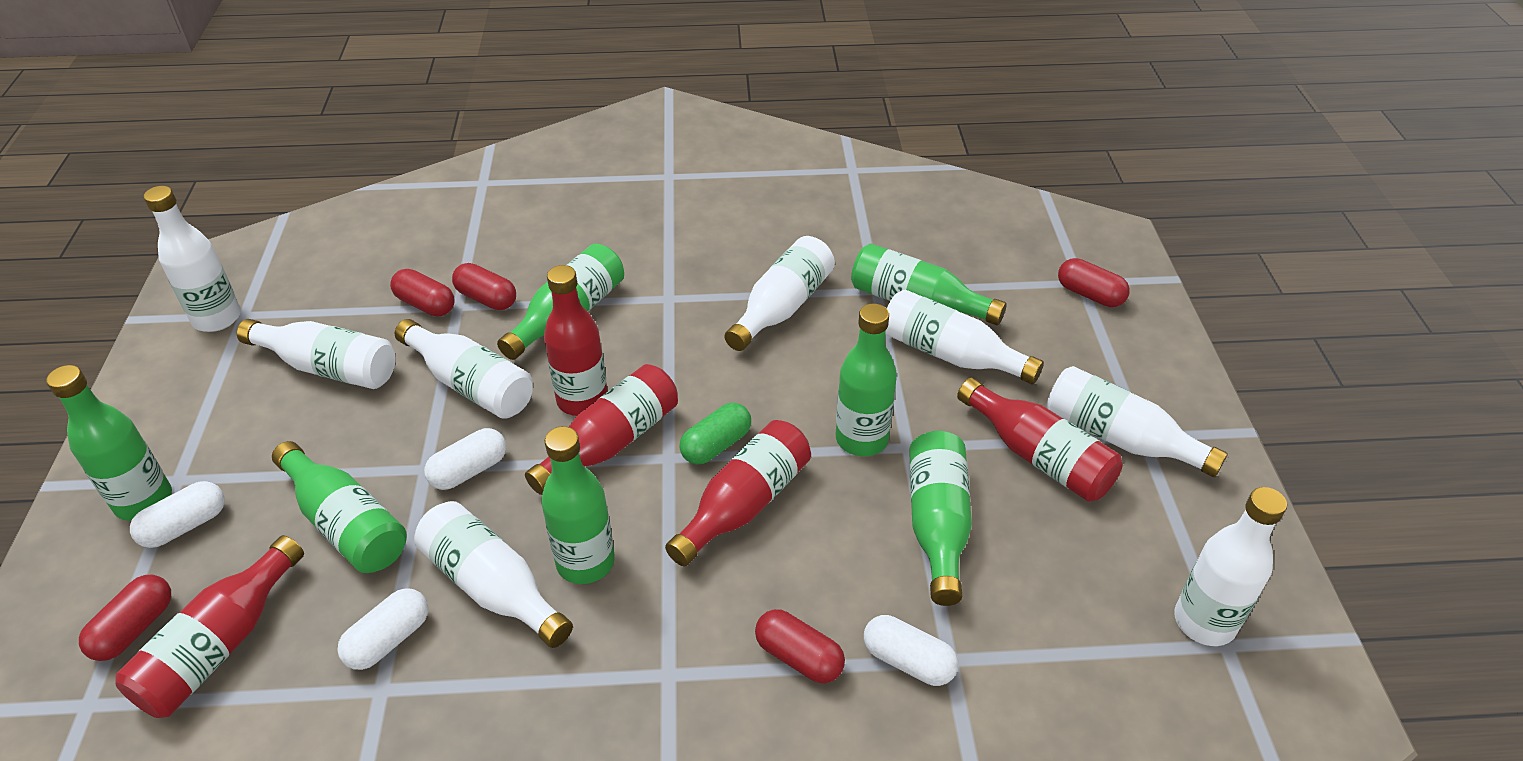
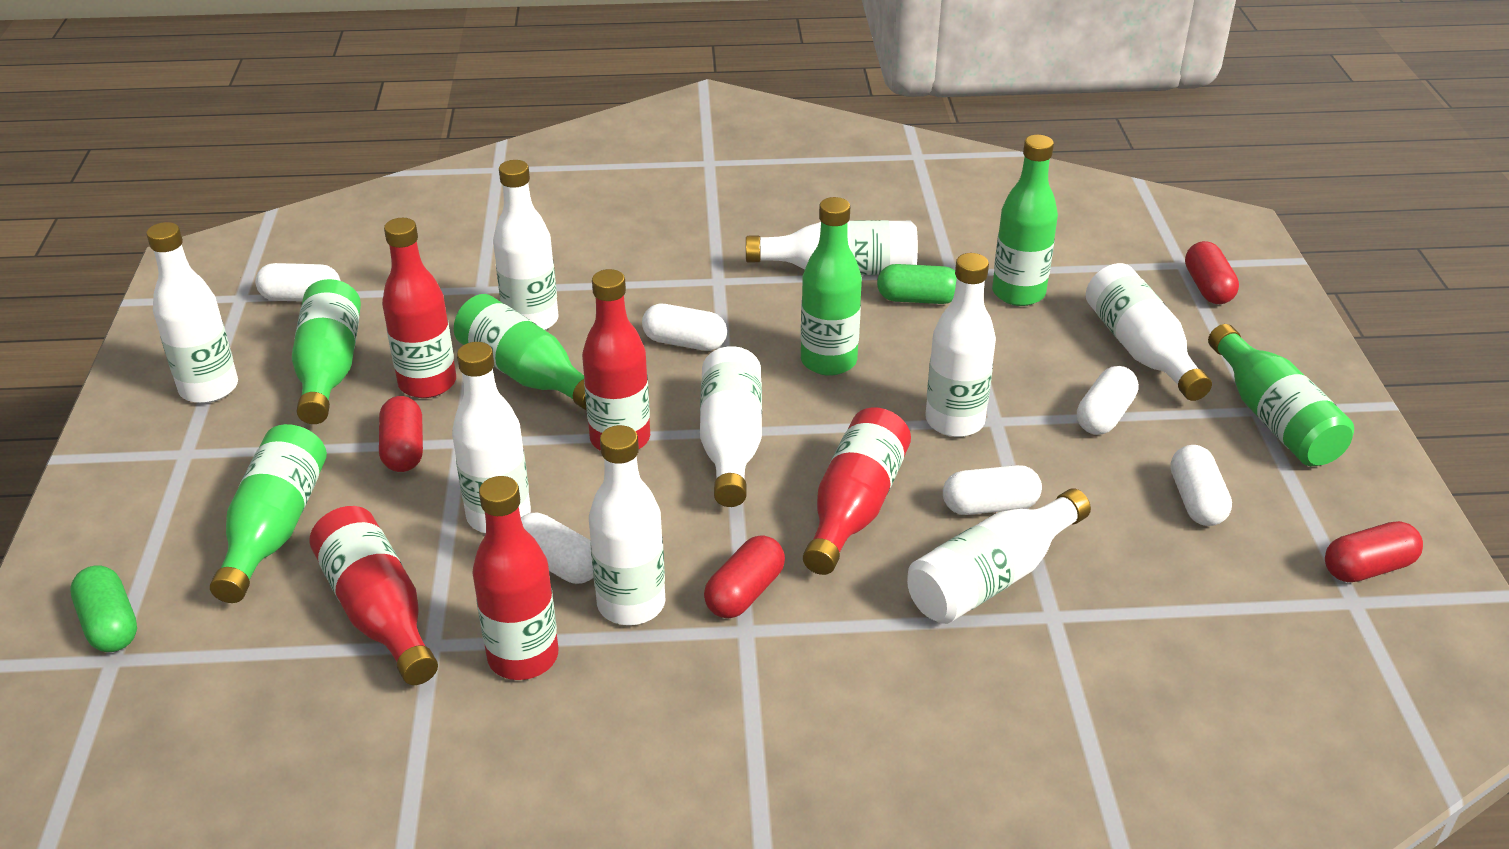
green bottle: [46,365,172,521] [272,441,407,573] [497,244,624,360] [541,426,615,584] [836,303,897,456] [851,243,1007,325] [909,431,972,606] = 7 -> [210,424,327,603] [292,279,361,424] [454,294,587,410] [801,197,862,376] [992,135,1058,306] [1208,324,1354,466] = 6
green capsule: [679,403,751,465] = 1 -> [70,565,137,652] [877,264,957,304] = 2
red capsule: [79,575,171,661] [390,269,454,317] [452,263,516,310] [755,609,845,683] [1058,258,1130,307] = 5 -> [379,396,423,472] [704,535,785,618] [1185,241,1239,304] [1325,521,1423,582] = 4
white bottle: [144,186,241,332] [237,319,395,389] [395,319,533,419] [414,501,573,648] [725,236,835,351] [885,289,1044,384] [1047,366,1228,477] [1174,487,1287,646] = 8 -> [146,222,238,403] [452,342,531,533] [493,160,559,330] [589,425,665,625] [700,346,762,507] [746,220,918,275] [907,488,1091,624] [925,253,996,437] [1086,263,1212,401] = 9
white capsule: [130,481,225,548] [337,588,428,670] [424,428,506,490] [864,615,958,686] = 4 -> [255,263,341,302] [521,513,594,584] [642,304,727,351] [943,465,1042,515] [1077,366,1139,435] [1171,445,1232,526] = 6

